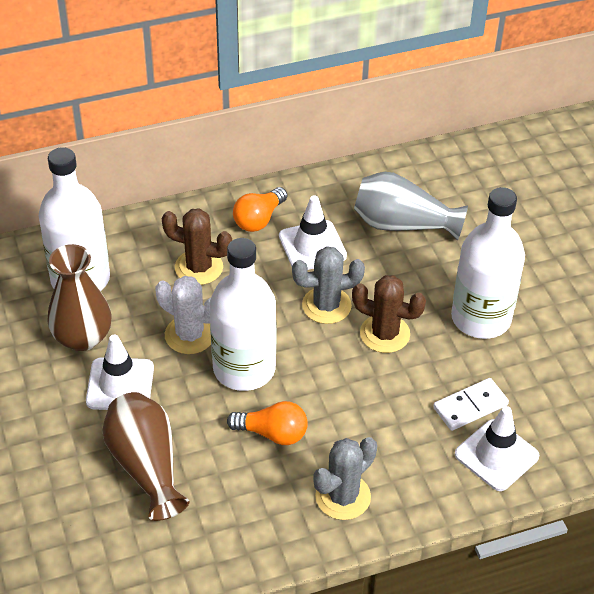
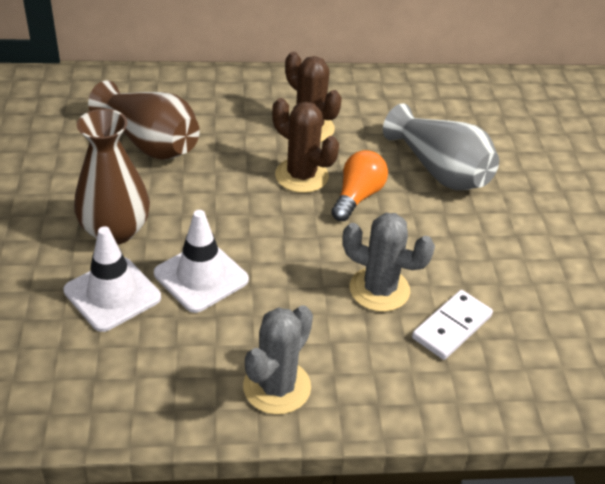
orange light bulb: [227,401,308,445] [233,187,287,232] = 2 -> [331,150,388,221] = 1
white bottle: [39,147,110,291] [210,238,277,391] [451,187,525,339] = 3 -> none = 0
white cactus: [155,276,211,354] = 1 -> none = 0
white traffic cone: [86,335,154,410] [279,195,347,270] [455,406,539,491] = 3 -> [63,226,161,332] [154,210,249,313] = 2

